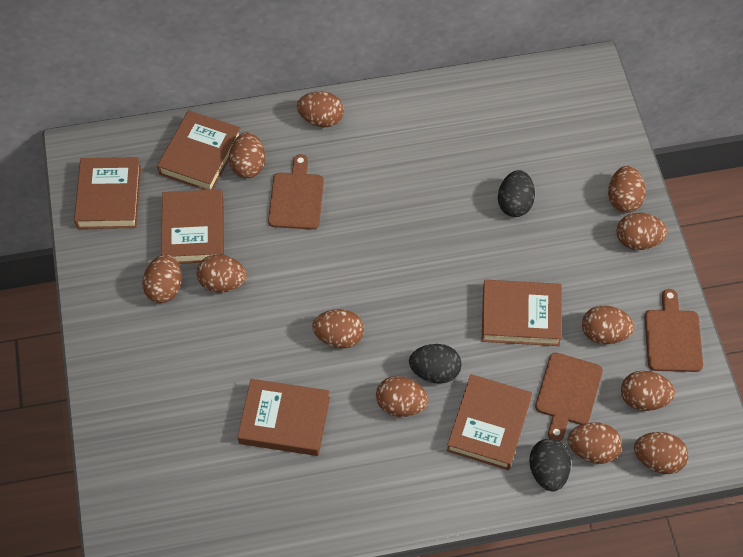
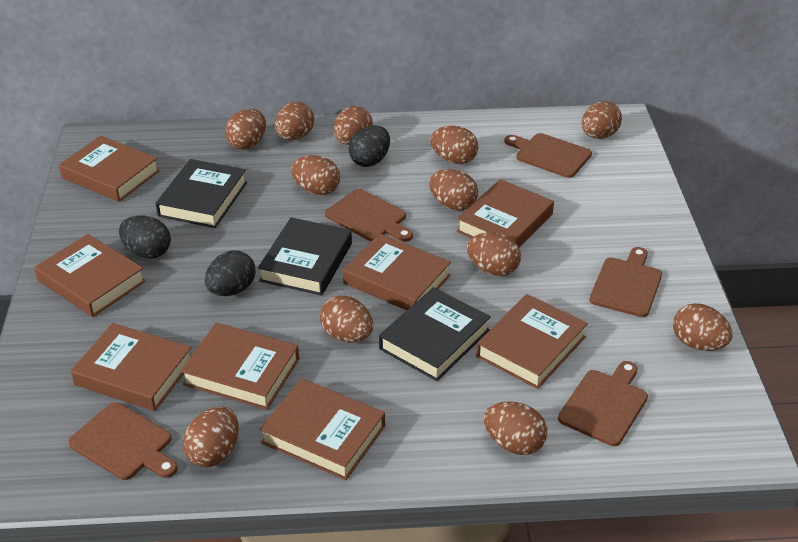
black book: none = 0 -> [156,159,247,228] [258,217,352,296] [379,287,491,381] = 3
brown book: [74,157,141,229] [157,110,240,190] [161,189,224,264] [238,379,330,456] [447,374,532,470] [482,280,562,346] = 6 -> [34,234,146,317] [59,136,160,202] [71,323,191,411] [180,323,299,410] [259,378,385,480] [343,233,451,310] [457,179,554,248] [476,294,588,389] = 8
brown cutting board: [268,154,324,230] [535,352,603,441] [645,289,703,372] = 3 -> [68,402,178,480] [325,189,413,242] [505,133,592,178] [558,361,648,446] [589,247,662,317] = 5

